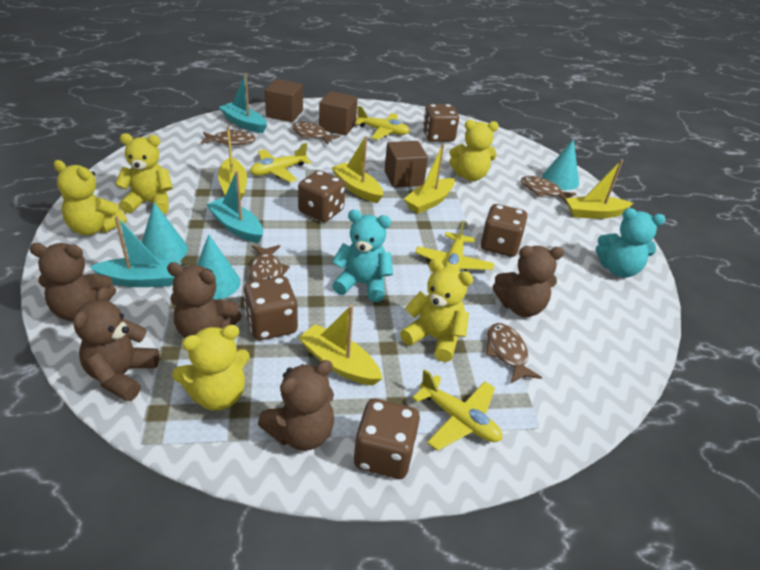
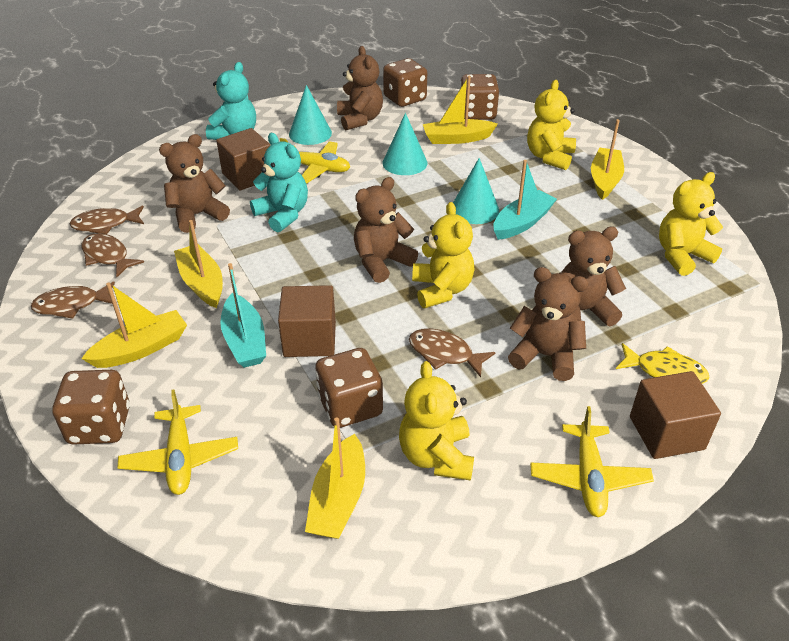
brown dice: [243,276,298,340] [298,170,345,222] [354,399,420,479] [423,104,459,142] [481,204,527,257] = 5 -> [52,370,130,445] [315,348,383,428] [383,58,427,107] [460,74,499,120] = 4
brown fish: [201,130,256,145] [249,245,290,281] [292,121,340,145] [486,323,542,383] [521,176,576,203] = 5 -> [31,282,115,319] [70,206,144,234] [82,233,144,277] [409,328,496,377] = 4
turquoise boat: [89,216,182,287] [206,171,263,243] [219,73,267,133] = 3 -> [220,263,266,368] [493,160,557,240] = 2
yellow fish: none = 0 -> [616,343,710,384] = 1
yellow plane: [250,143,311,182] [355,106,410,140] [412,369,502,451] [415,221,494,271] = 4 -> [118,390,238,495] [280,138,350,184] [530,406,654,517] = 3
yellow teddy bear: [53,160,127,235] [115,133,173,215] [172,325,250,410] [400,259,473,362] [449,120,499,181] = 5 -> [399,361,474,480] [412,202,474,308] [527,80,576,170] [659,172,723,276] = 4

